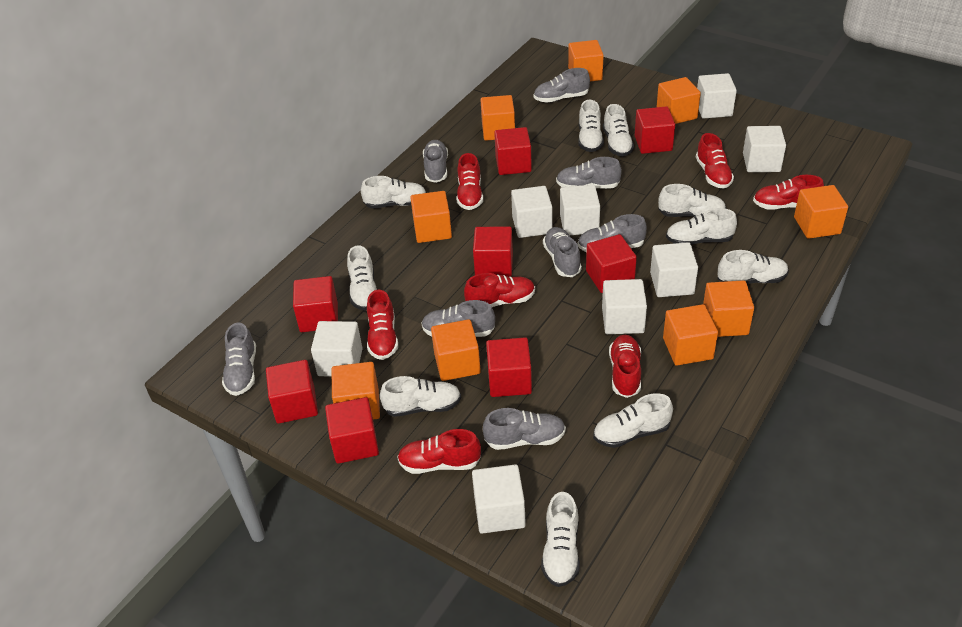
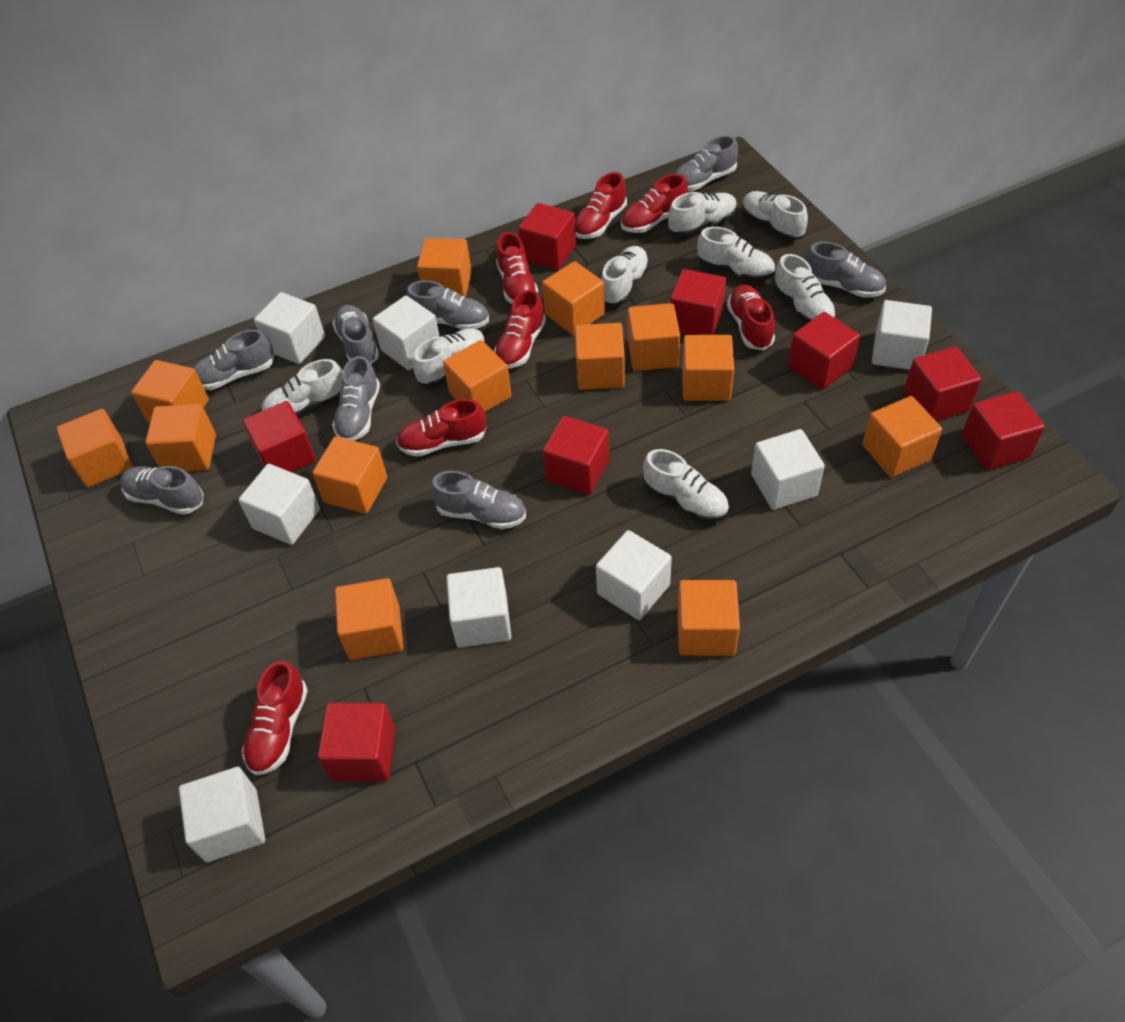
orange cube: [332,362,380,420] [410,191,452,243] [431,319,481,381] [480,95,515,141] [568,40,604,81] [657,77,701,124] [663,304,718,366] [703,280,754,337] [794,185,848,239] = 9 -> [57,409,133,487] [131,360,209,423] [145,404,216,471] [312,436,387,514] [335,578,403,660] [417,238,472,298] [443,340,511,412] [542,261,605,335] [575,323,625,390] [628,303,680,371] [677,580,740,656] [682,335,734,401] [862,396,942,478] = 13
white shoe: [347,245,378,310] [361,176,426,209] [380,376,461,417] [541,492,580,587] [578,100,604,152] [593,393,673,448] [603,104,634,156] [658,184,726,217] [666,208,737,245] [718,250,789,284] = 10 -> [261,359,343,416] [413,328,486,387] [601,246,650,306] [643,449,729,522] [668,192,737,236] [697,227,775,281] [742,191,808,241] [773,254,836,323] = 8

